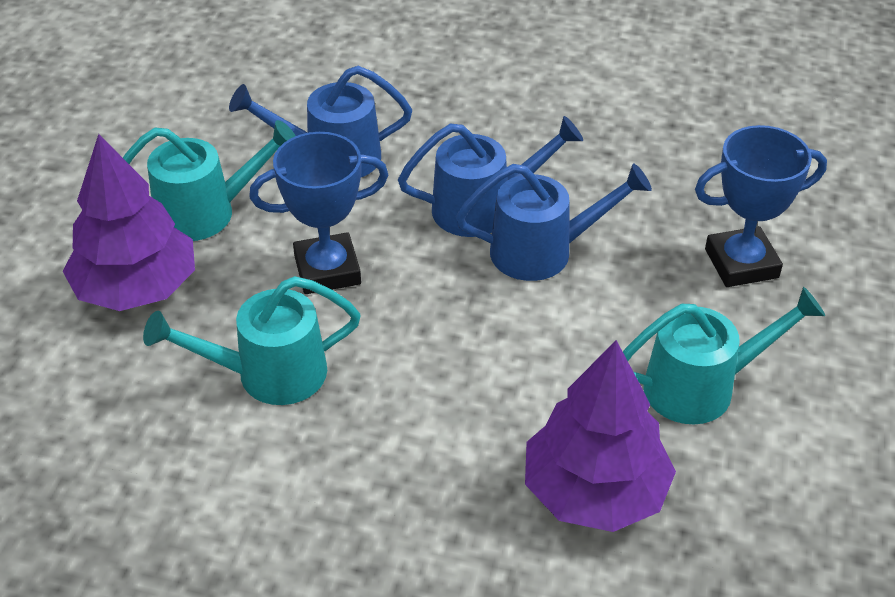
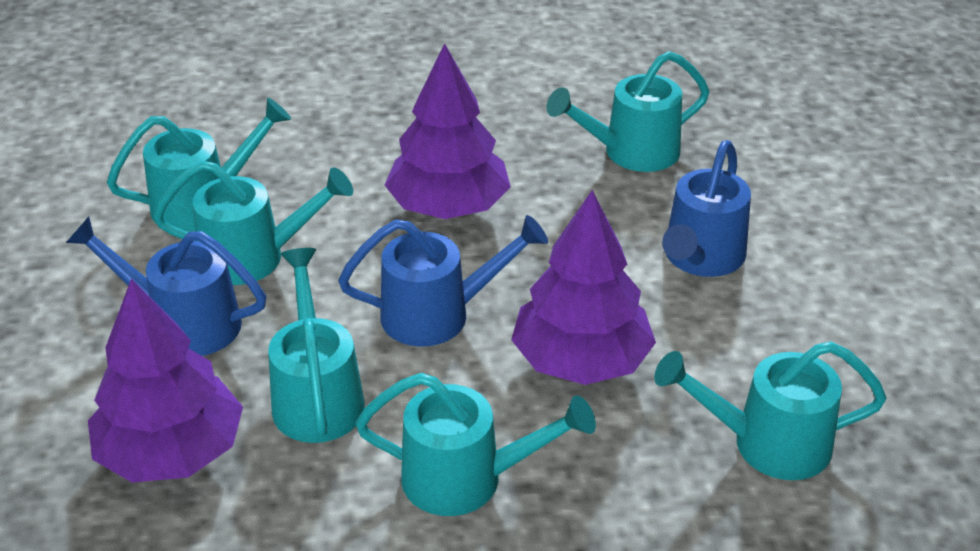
blue trophy: [249,132,388,294] [695,125,827,287] = 2 -> none = 0
purple tree: [63,134,195,311] [525,340,676,532] = 2 -> [88,279,243,483] [385,43,511,219] [511,190,656,385] = 3
turquoise watering can: [123,120,296,241] [143,276,361,405] [623,287,825,424] = 3 -> [107,98,291,232] [153,161,353,285] [268,248,365,443] [355,373,596,516] [546,51,710,172] [654,341,887,480] = 6

